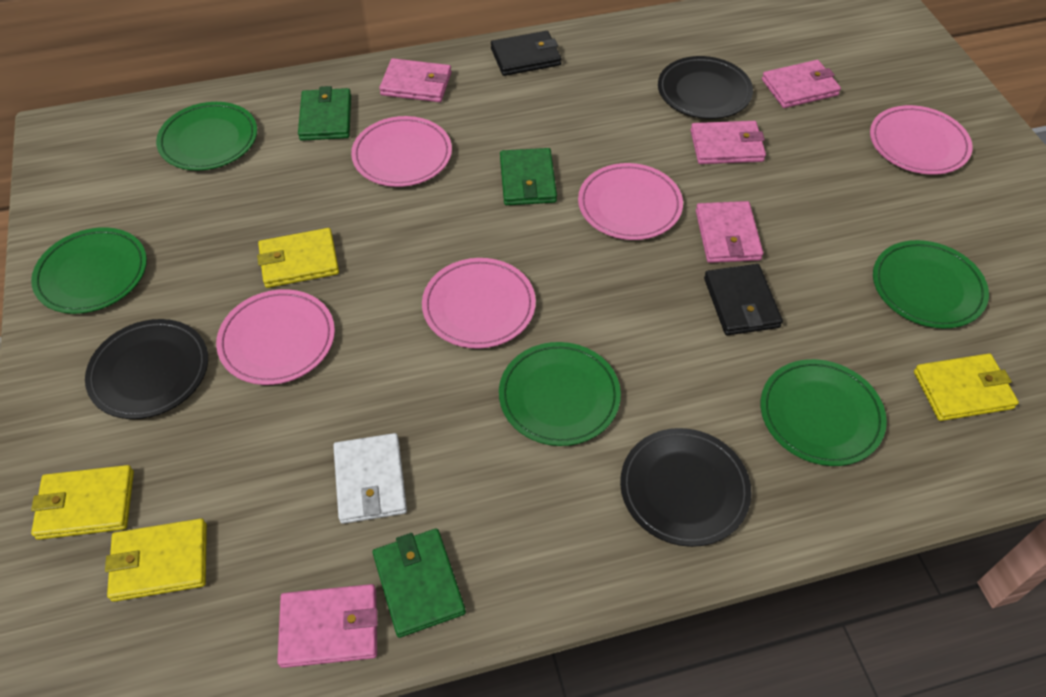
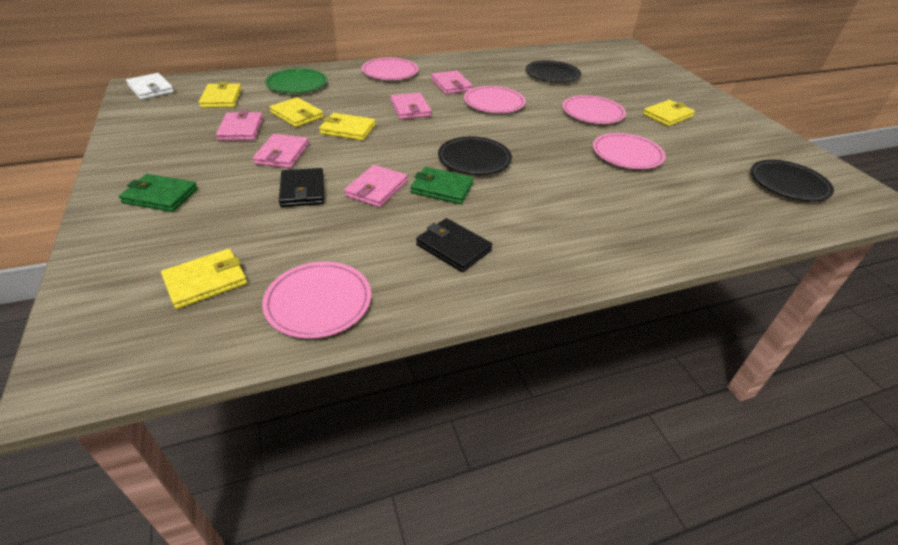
green plate: [31,227,147,314] [156,102,257,170] [499,342,621,446] [761,359,887,466] [873,240,989,328] = 5 -> [265,68,327,93] = 1
green wallet: [298,86,351,141] [373,529,466,638] [500,148,557,205] = 3 -> [119,174,198,212] [410,167,474,204] = 2
yellow wallet: [31,465,134,540] [105,518,207,602] [257,228,339,288] [914,353,1019,421] = 4 -> [161,249,247,309] [199,82,242,108] [269,97,324,127] [319,113,376,141] [643,100,695,126] = 5

